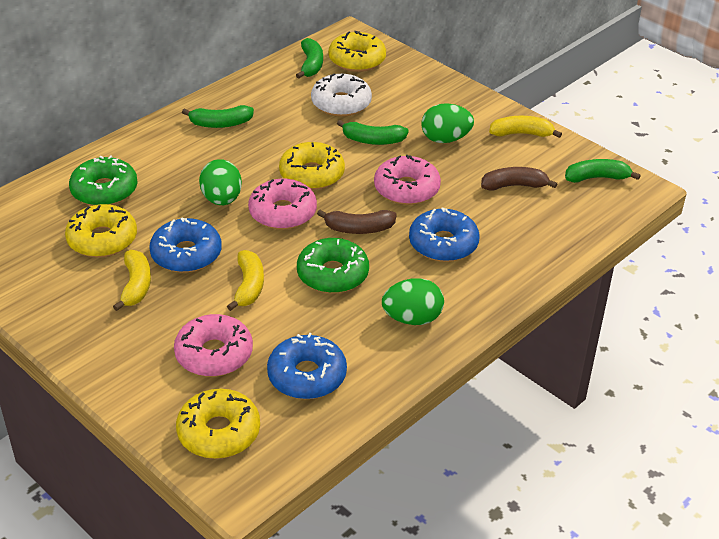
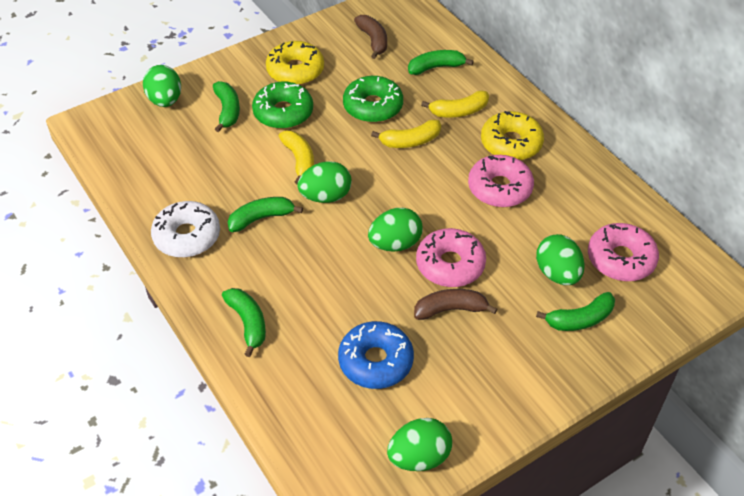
blue donut: [149,217,222,273] [267,333,347,399] [409,208,480,262] = 3 -> [338,321,414,389] = 1
green banana: [182,105,254,128] [296,38,323,78] [337,120,409,145] [565,159,641,183] = 4 -> [213,81,240,132] [222,288,266,357] [227,197,303,232] [408,50,474,75] [536,292,615,331] = 5
green egg: [199,159,242,205] [382,278,444,325] [421,103,474,143] = 3 -> [143,65,181,107] [297,161,352,203] [368,208,423,252] [387,418,452,471] [536,234,585,285] = 5
yellow donut: [65,204,137,258] [176,389,260,459] [279,142,345,190] [329,31,386,72] = 4 -> [266,41,324,85] [481,111,544,160] = 2

